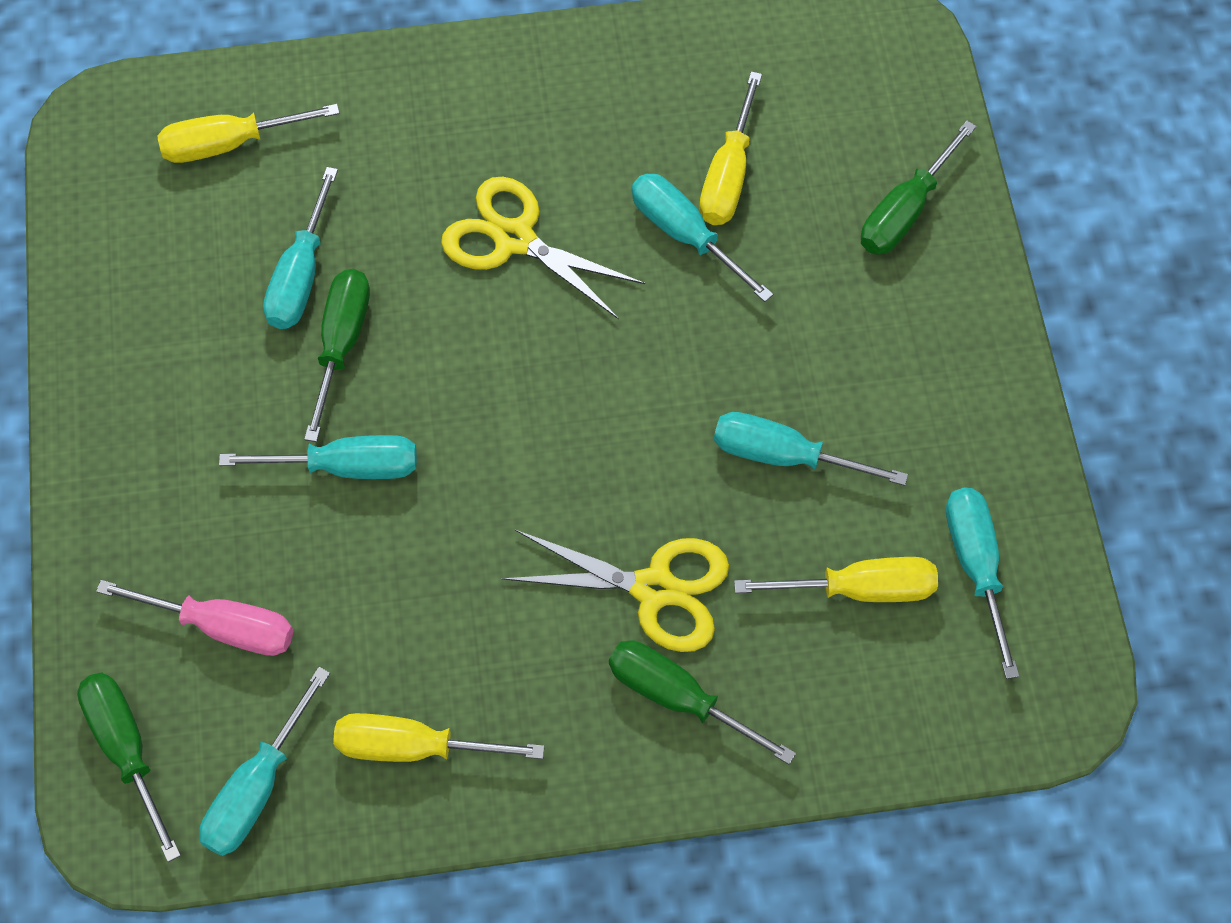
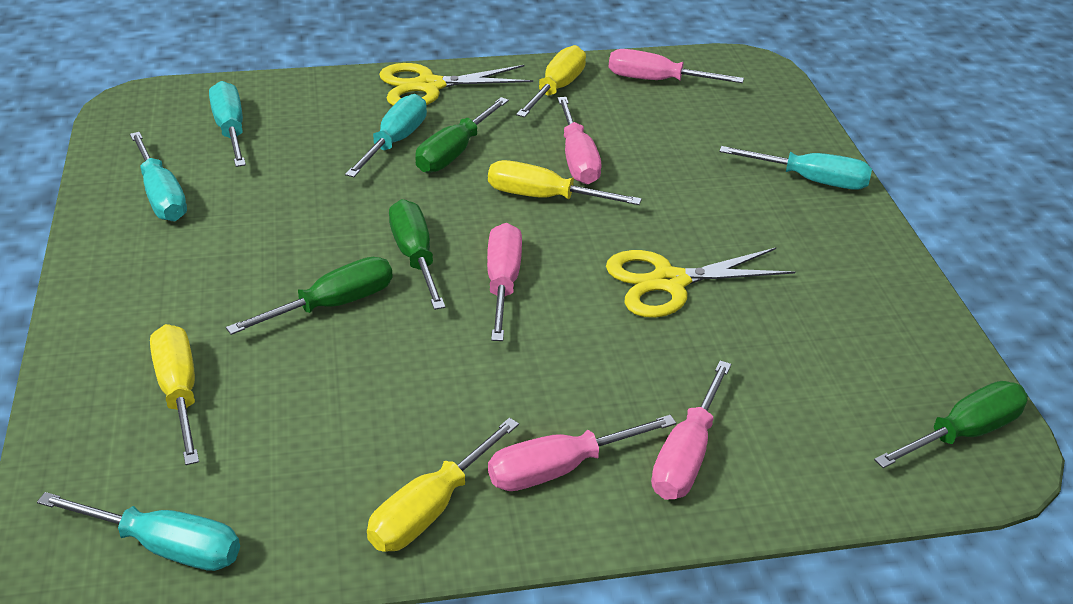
pink screwdriver: [96,580,294,656] = 1 -> [487,223,522,341] [488,415,676,491] [558,97,601,184] [608,49,744,83] [651,361,731,500] = 5
turquoise screwdriver: [199,667,330,856] [219,435,417,479] [263,167,338,329] [631,174,773,302] [714,412,908,486] [946,488,1019,679] = 6 -> [37,492,240,571] [130,132,187,221] [209,81,246,167] [345,94,427,177] [719,146,872,190] = 5

